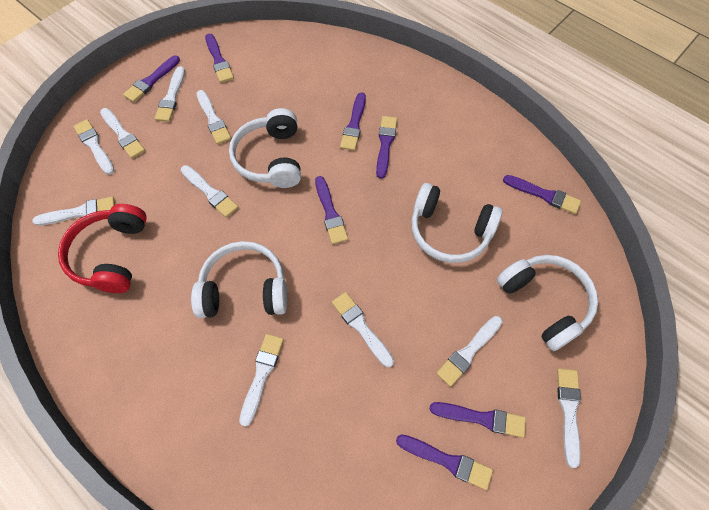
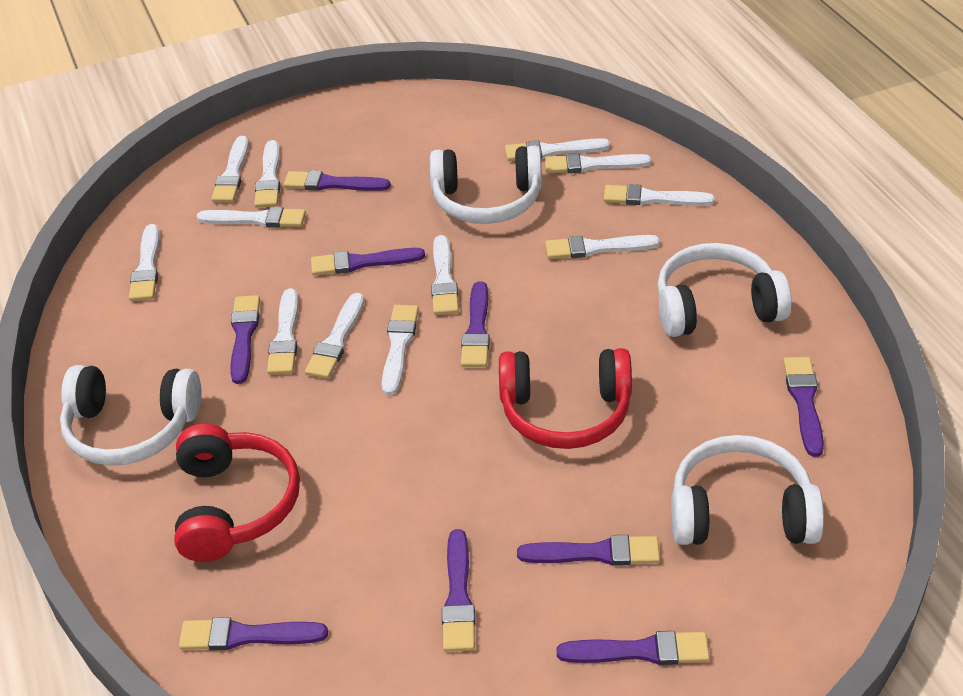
purple brush: [123,55,180,102] [205,34,234,83] [315,176,348,244] [340,93,366,151] [376,116,397,179] [396,434,493,490] [429,402,526,438] [503,175,581,214] = 8 -> [179,617,328,650] [230,295,260,384] [284,170,391,191] [311,248,425,276] [442,529,475,652] [461,281,490,367] [517,535,660,566] [557,631,710,665] [783,357,824,457] = 9
red headphones: [58,204,147,293] = 1 -> [174,424,300,562] [499,348,632,449] = 2
white brush: [33,197,115,226] [73,119,115,175] [100,108,145,159] [155,66,185,122] [181,165,238,218] [197,90,231,144] [239,334,284,427] [332,292,394,367] [436,316,503,387] [557,368,581,468] = 10 -> [129,224,160,301] [196,207,306,228] [211,136,249,202] [254,140,280,208] [267,288,298,374] [305,293,364,379] [382,305,419,395] [431,235,459,315] [505,138,610,161] [544,153,652,173] [545,235,660,259] [604,184,715,206] = 12

